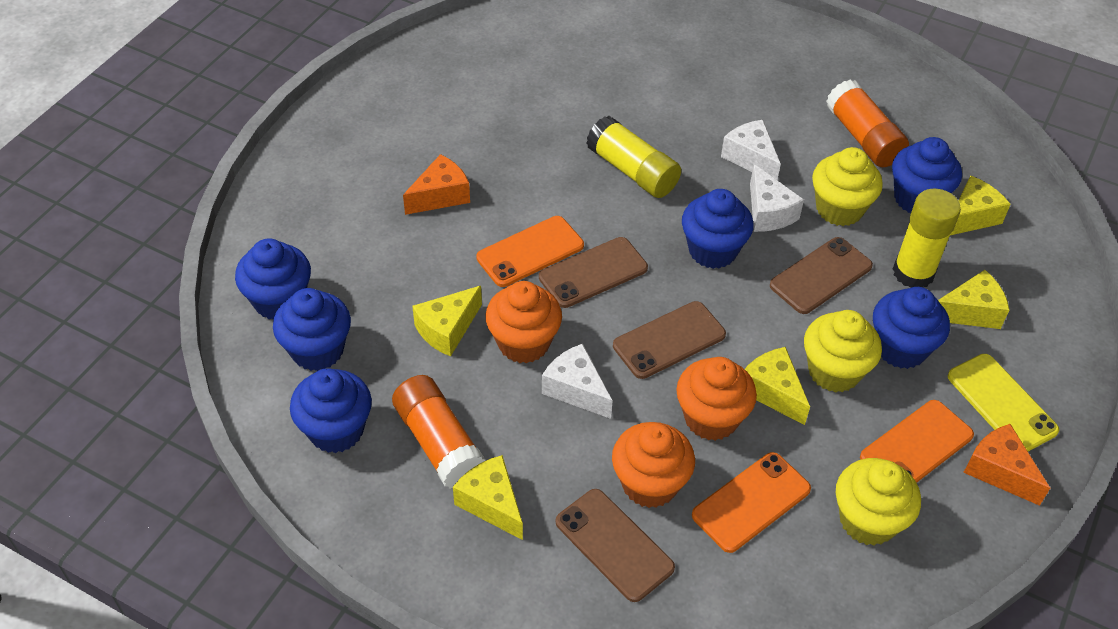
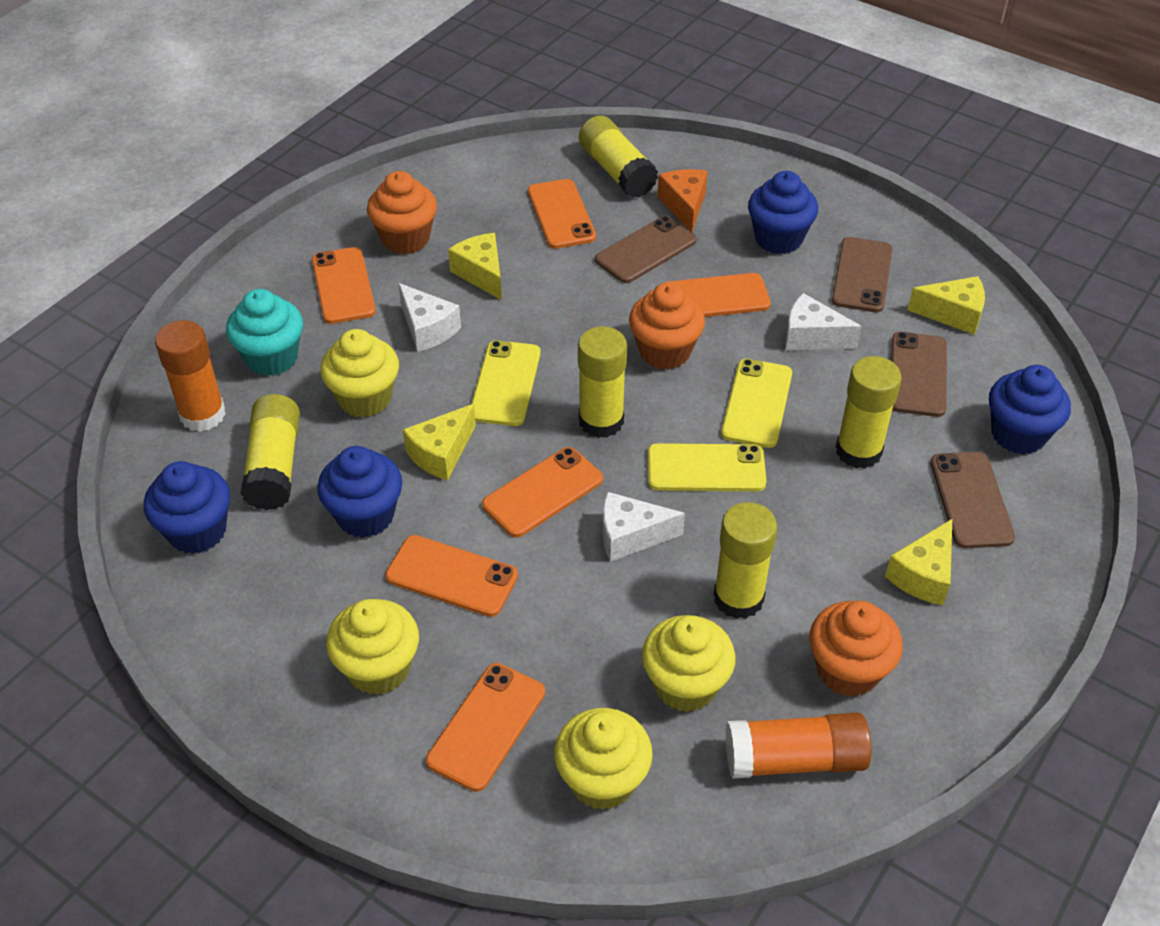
blue cupcake: [235,238,311,320] [273,288,351,371] [290,368,372,453] [682,189,754,269] [873,287,950,369] [892,137,962,213] = 6 -> [144,461,230,554] [317,446,402,538] [748,171,818,254] [989,365,1071,454] = 4
orange cheese: [403,154,470,215] [963,424,1050,506] = 2 -> [657,169,708,232] = 1
orange phone: [476,216,584,287] [692,452,811,553] [860,400,974,483] = 3 -> [312,247,376,324] [385,535,518,617] [426,663,545,792] [482,447,603,537] [528,179,596,249] [664,273,771,317] = 6
turquoise cupcake: none = 0 -> [226,289,303,376] = 1
yellow cheese: [412,286,482,357] [453,455,523,540] [745,347,810,425] [938,270,1009,329] [950,175,1011,235] = 5 -> [403,404,476,480] [448,233,502,300] [885,519,952,605] [908,276,985,335] = 4
yellow cupcake: [804,310,882,392] [812,147,883,226] [836,458,921,545] = 3 -> [320,329,399,418] [326,599,419,695] [554,708,653,810] [642,615,735,712] = 4
yellow glue stick: [586,116,681,198] [893,188,961,288] = 2 -> [240,394,300,510] [578,326,627,438] [579,115,658,198] [713,502,777,619] [836,356,902,469] = 5
yellow phone: [948,354,1059,451] = 1 -> [471,340,541,426] [648,443,766,492] [721,359,792,448] = 3

